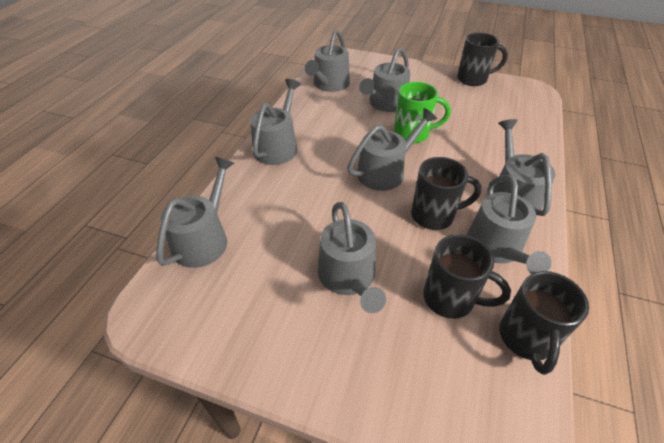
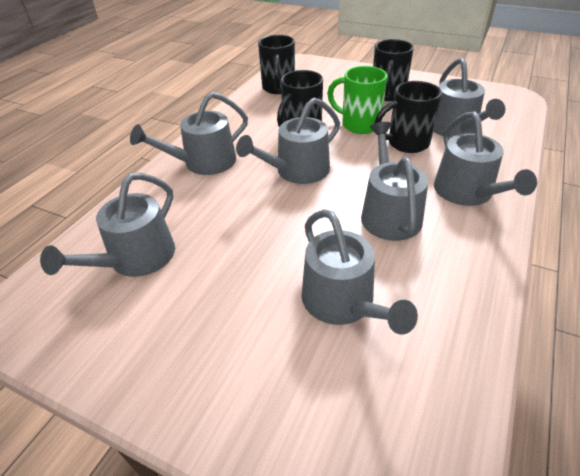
grey watering can: [156,157,234,268] [250,79,301,165] [305,29,350,92] [318,202,386,313] [347,108,437,191] [359,47,410,112] [467,175,551,274] [493,119,555,216] = 8 -> [40,173,175,277] [130,92,248,175] [236,98,340,184] [302,209,418,335] [361,122,428,241] [433,58,505,138] [434,111,537,206] = 7

